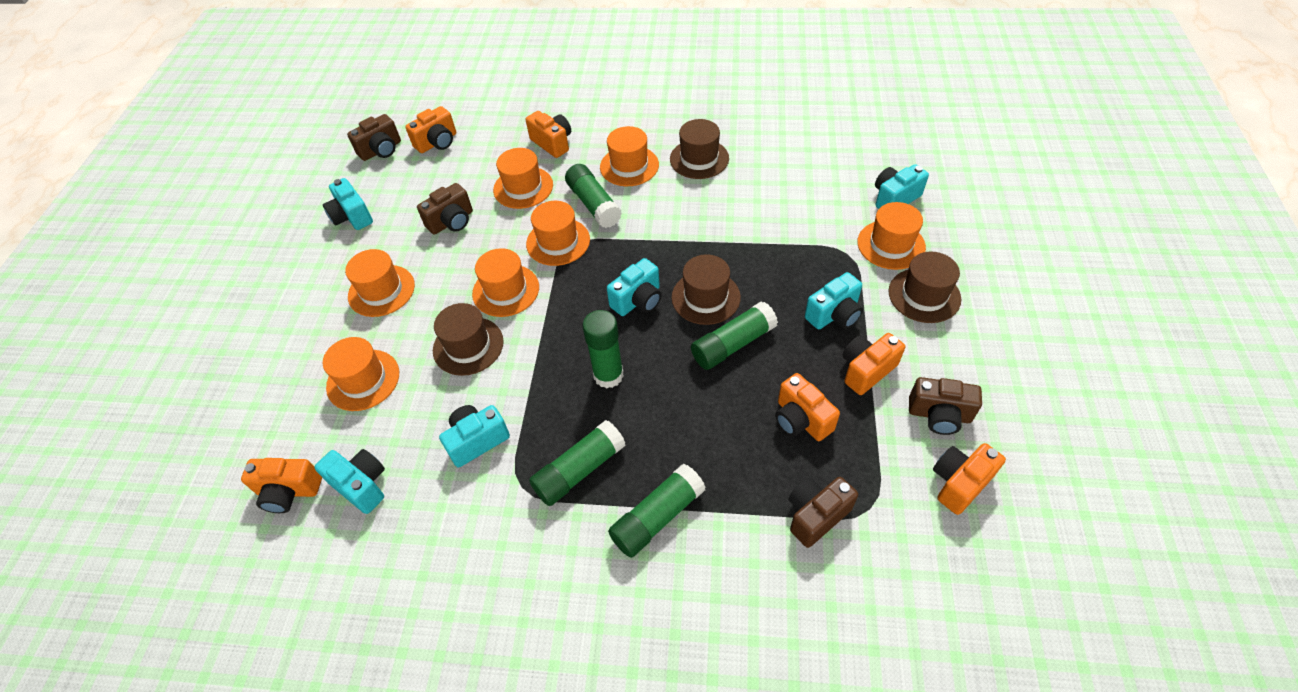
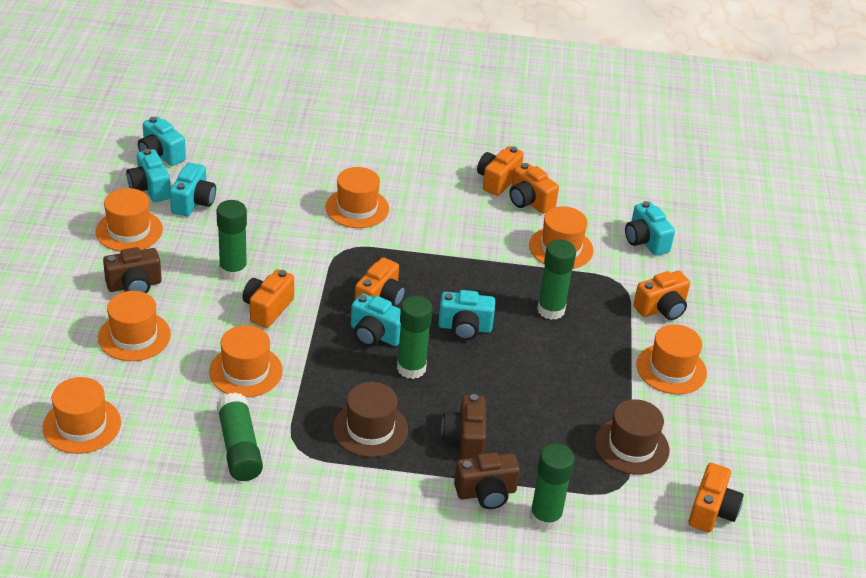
brown camera: [347,114,401,161] [417,183,473,235] [788,477,858,548] [909,377,982,435] = 4 -> [103,247,162,293] [441,394,486,459] [454,452,520,509] = 3
brown hat: [433,303,504,376] [670,119,729,179] [671,254,741,325] [888,251,961,323] = 4 -> [333,382,408,457] [595,399,669,475] = 2

